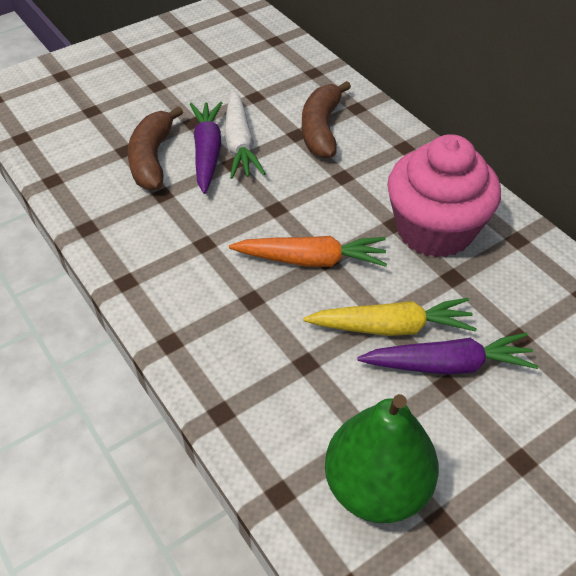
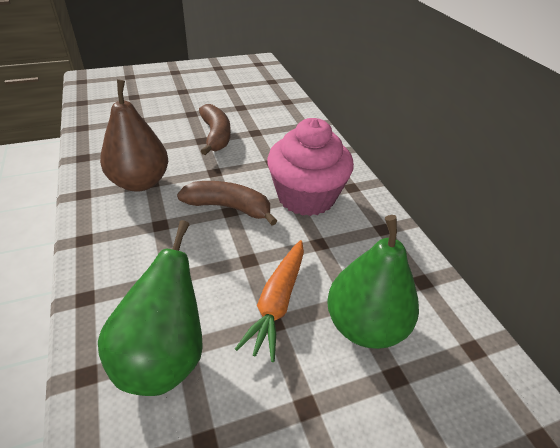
brown pear: none = 0 -> [100,79,168,192] = 1
green pear: [325,394,439,523] = 1 -> [98,220,203,396] [327,215,419,349] = 2
purple carrot: [190,102,222,194] [357,333,538,375] = 2 -> none = 0
white carrot: [224,90,266,179] = 1 -> none = 0
yellow carrot: [303,298,477,336] = 1 -> none = 0

